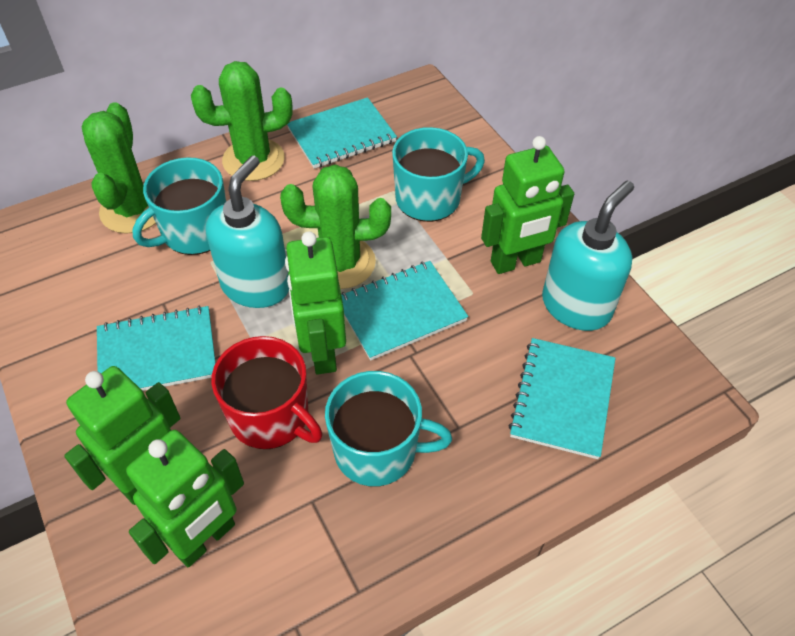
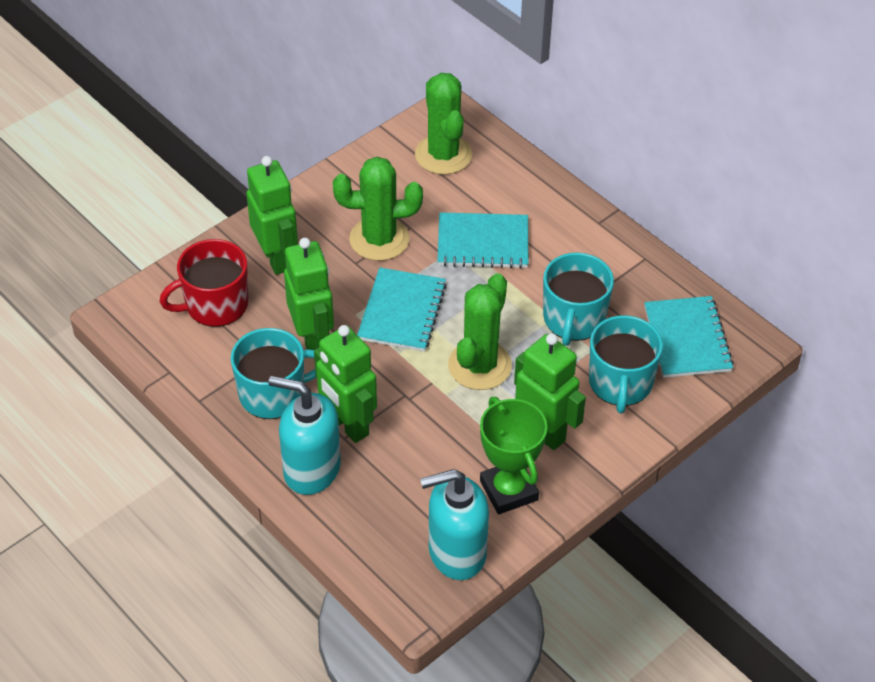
green trophy: none = 0 -> [480,397,547,514] = 1
turquoise notebook: [97,306,216,391] [287,97,397,169] [341,261,468,361] [508,338,616,459] = 4 -> [357,268,447,352] [437,212,528,269] [644,296,734,378] = 3

